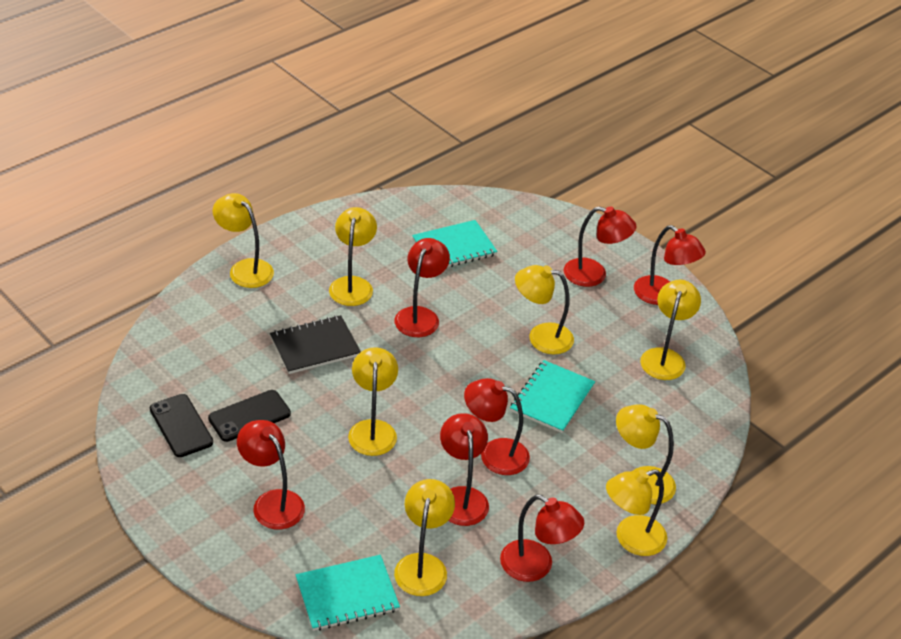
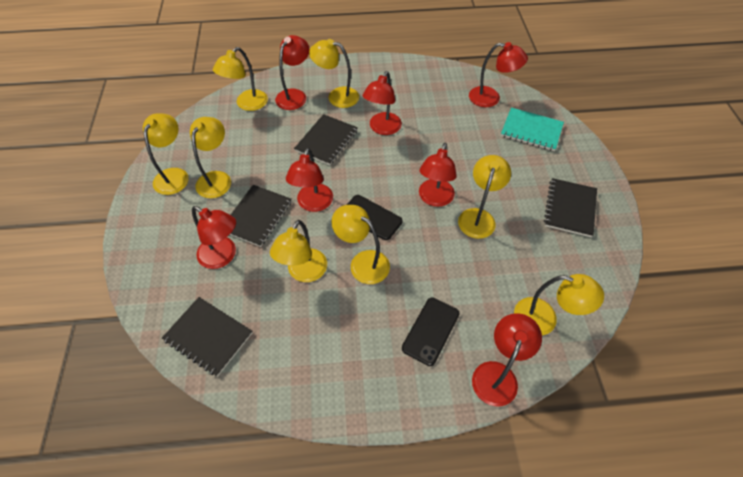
black notebook: [270,315,361,374] = 1 -> [162,297,253,377] [230,185,292,247] [294,114,358,165] [544,178,597,237] = 4
turquoise notebook: [296,555,400,631] [412,220,498,267] [510,360,595,433] = 3 -> [501,107,564,151] = 1

